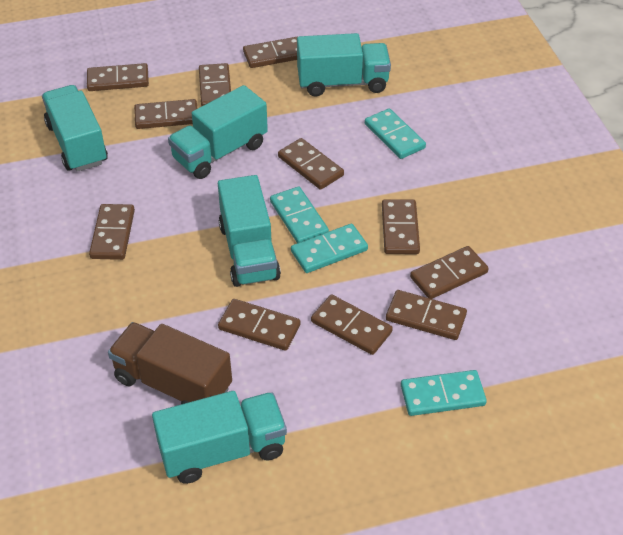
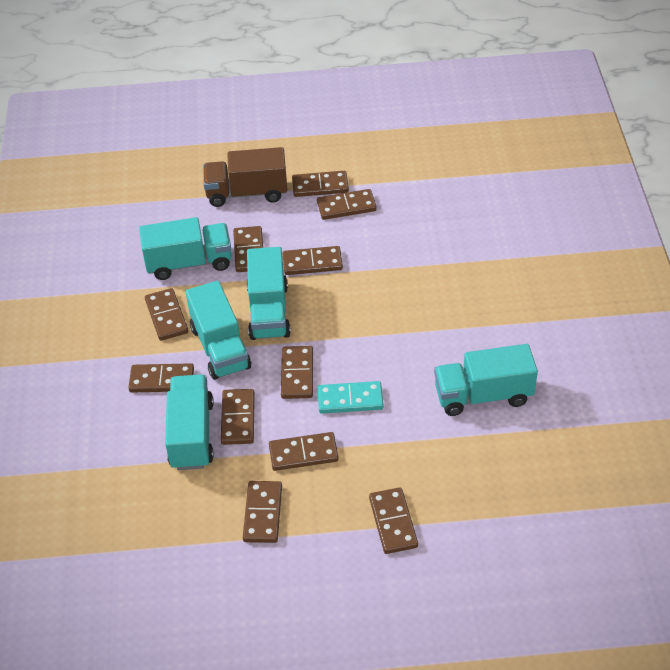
turquoise domino: [270,187,329,243] [291,224,368,273] [365,108,426,159] [401,370,487,416] = 4 -> [317,381,383,414] = 1

